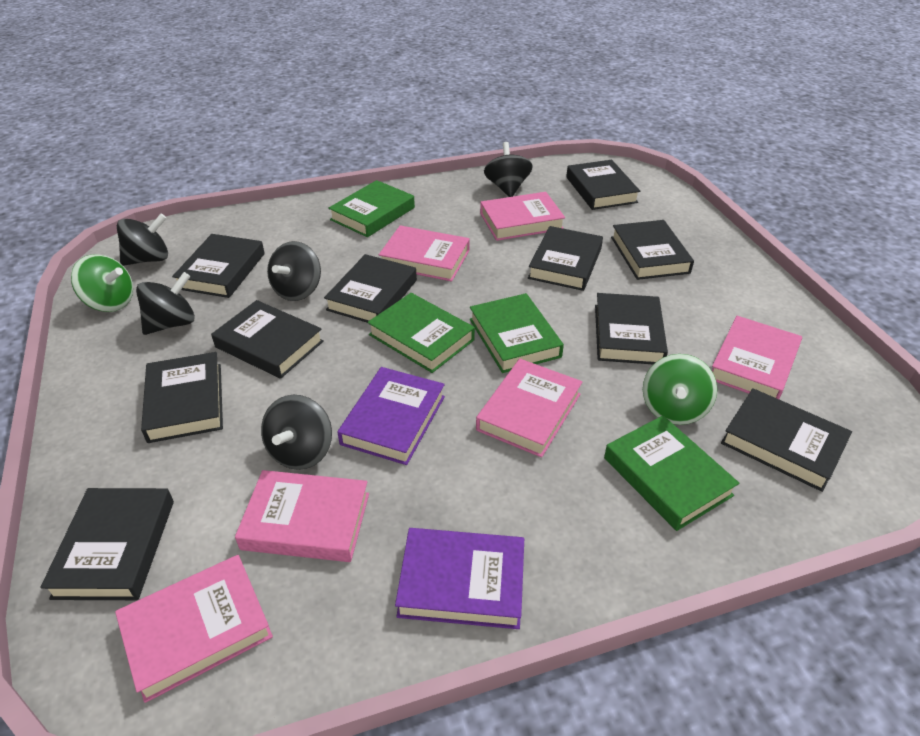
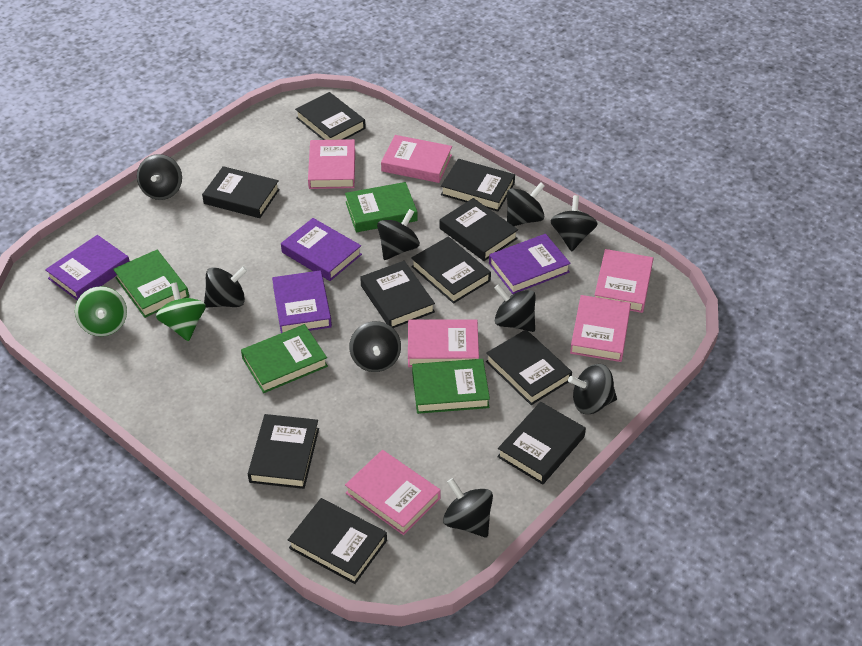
black spinning top: [117,214,168,266] [136,272,195,335] [261,395,332,470] [267,241,321,301] [484,142,533,197] = 5 -> [137,154,182,200] [204,266,248,308] [349,321,401,372] [377,209,420,260] [443,478,493,538] [494,284,535,332] [507,182,545,226] [550,195,598,251] [568,364,617,414] = 9
purple book: [337,367,445,465] [395,528,524,629] = 2 -> [45,235,130,300] [272,270,332,333] [281,218,362,281] [489,234,571,294] = 4

